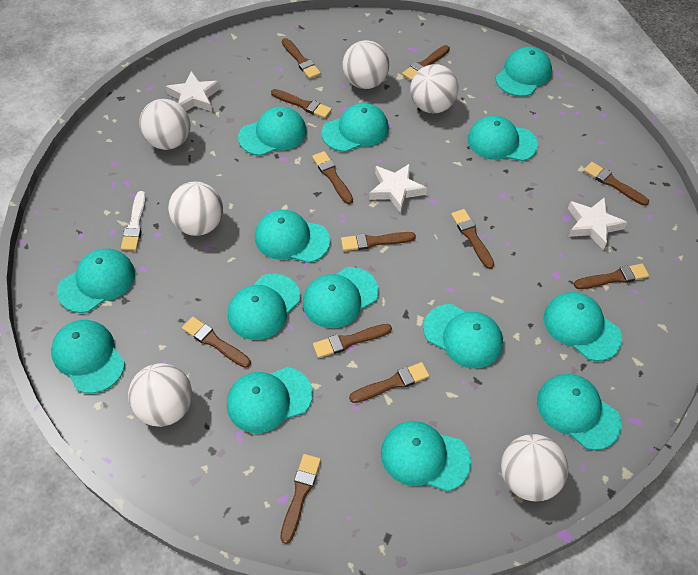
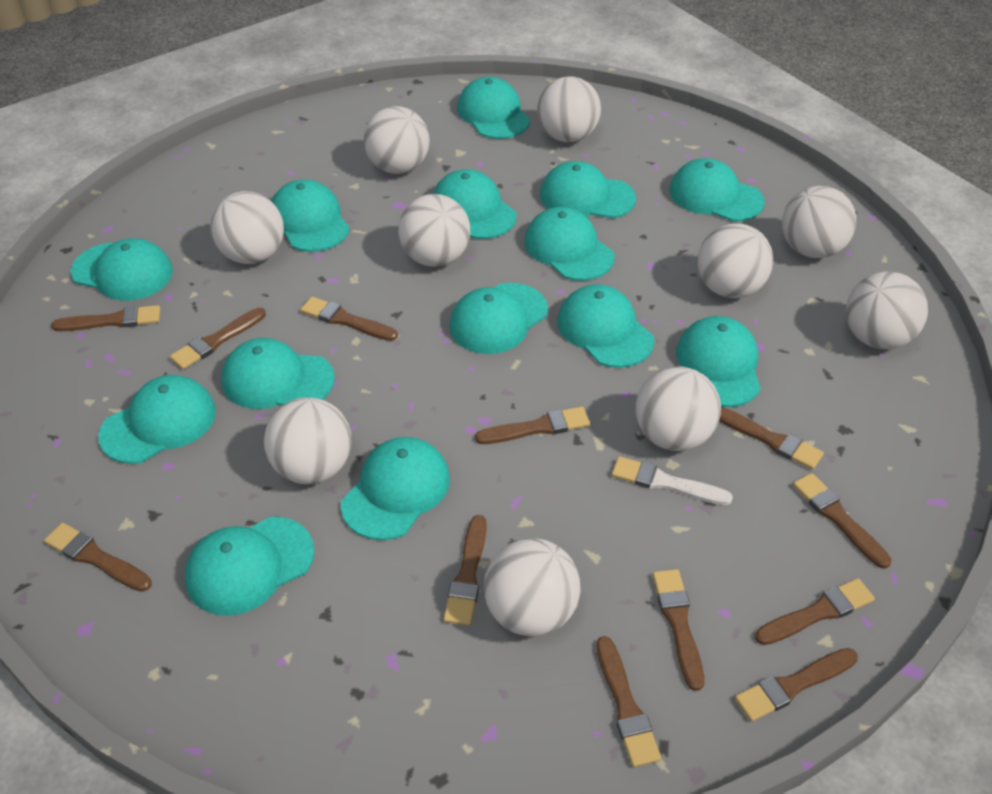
white ball: [128,363,192,427] [139,99,191,150] [168,182,223,236] [343,40,389,89] [410,64,458,114] [501,434,568,501] = 6 -> [210,191,284,264] [264,397,352,484] [363,106,430,174] [398,194,470,267] [484,538,581,636] [537,76,601,142] [636,366,721,451] [697,224,773,298] [782,186,856,258] [846,272,928,349] = 10
white star: [166,71,220,111] [369,164,427,213] [568,197,627,250] = 3 -> none = 0

